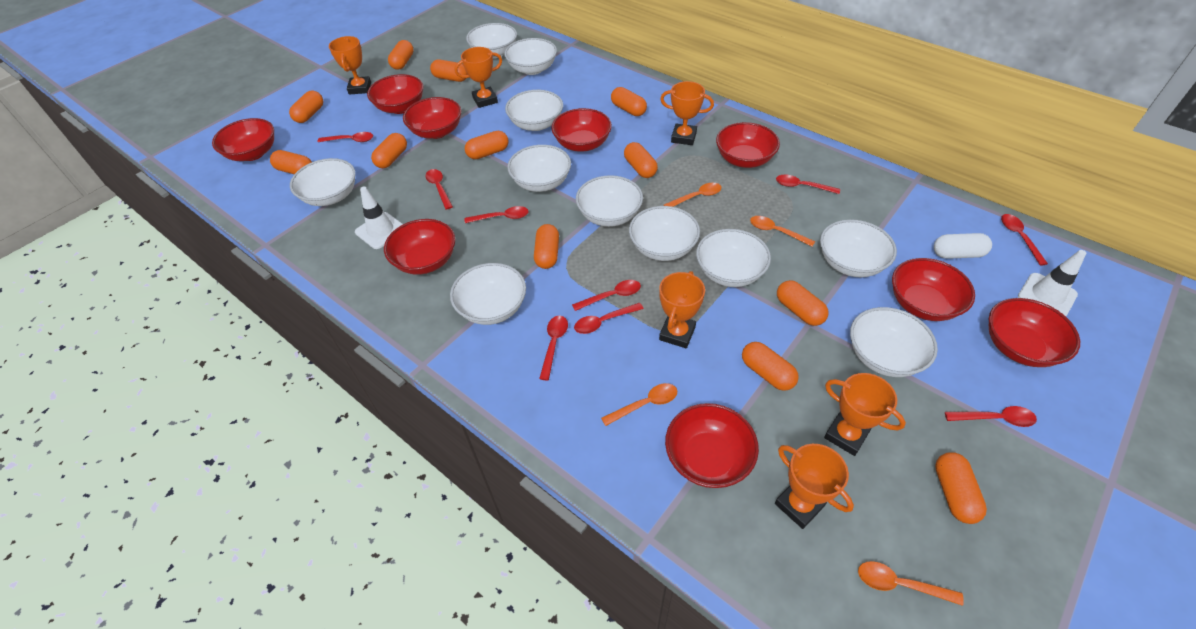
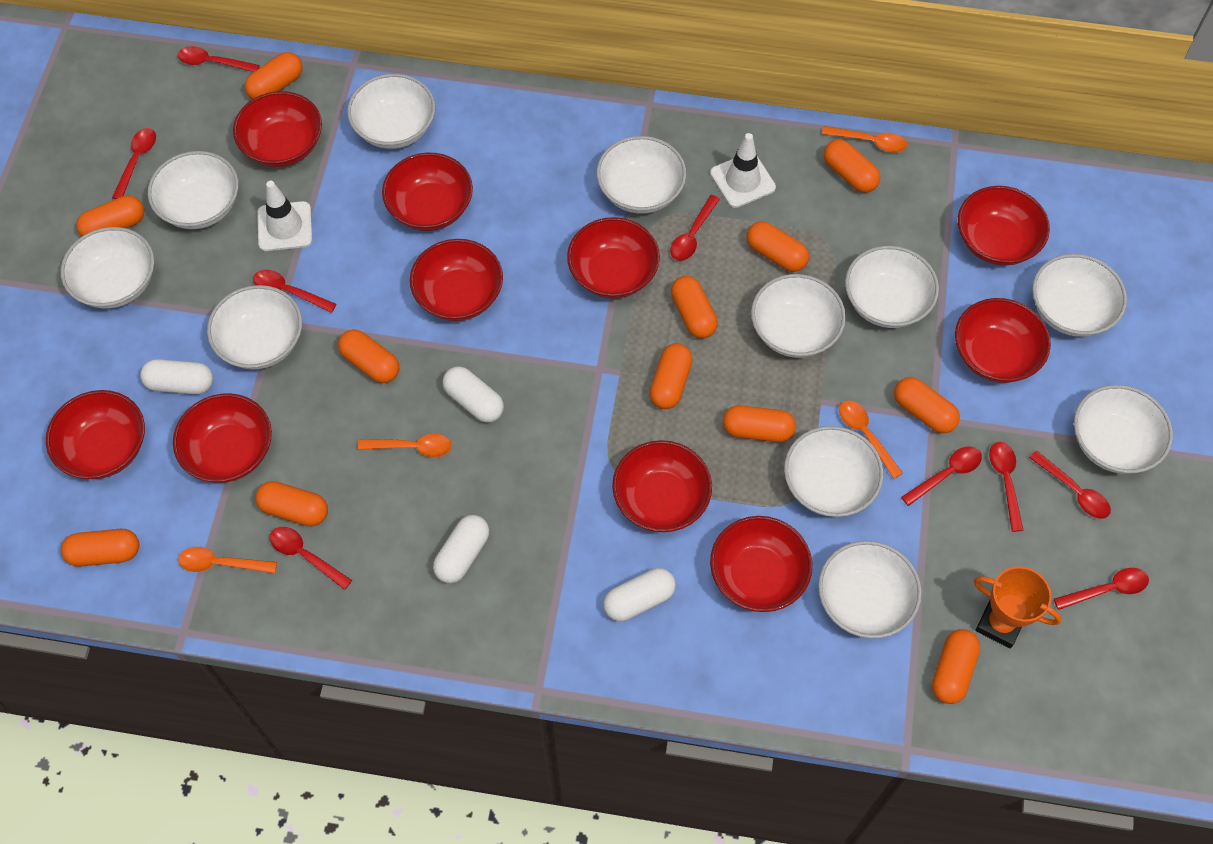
orange trophy: [329,36,371,95] [455,47,502,108] [659,271,705,348] [660,81,714,145] [775,444,854,529] [824,373,906,456] = 6 -> [974,566,1061,648] = 1
red bowl: [212,118,274,161] [367,74,424,114] [384,219,455,275] [403,97,461,139] [551,108,612,152] [665,403,759,488] [716,122,780,168] [892,258,975,321] [989,298,1080,367] = 9 -> [46,390,145,479] [173,393,272,483] [233,91,322,167] [382,153,473,231] [410,239,503,321] [567,217,660,299] [612,440,712,532] [710,516,812,612] [955,298,1051,383] [958,186,1050,266] = 10
white capsule: [934,233,992,259] = 1 -> [140,359,213,394] [433,515,489,583] [443,366,504,423] [604,568,676,621] = 4

